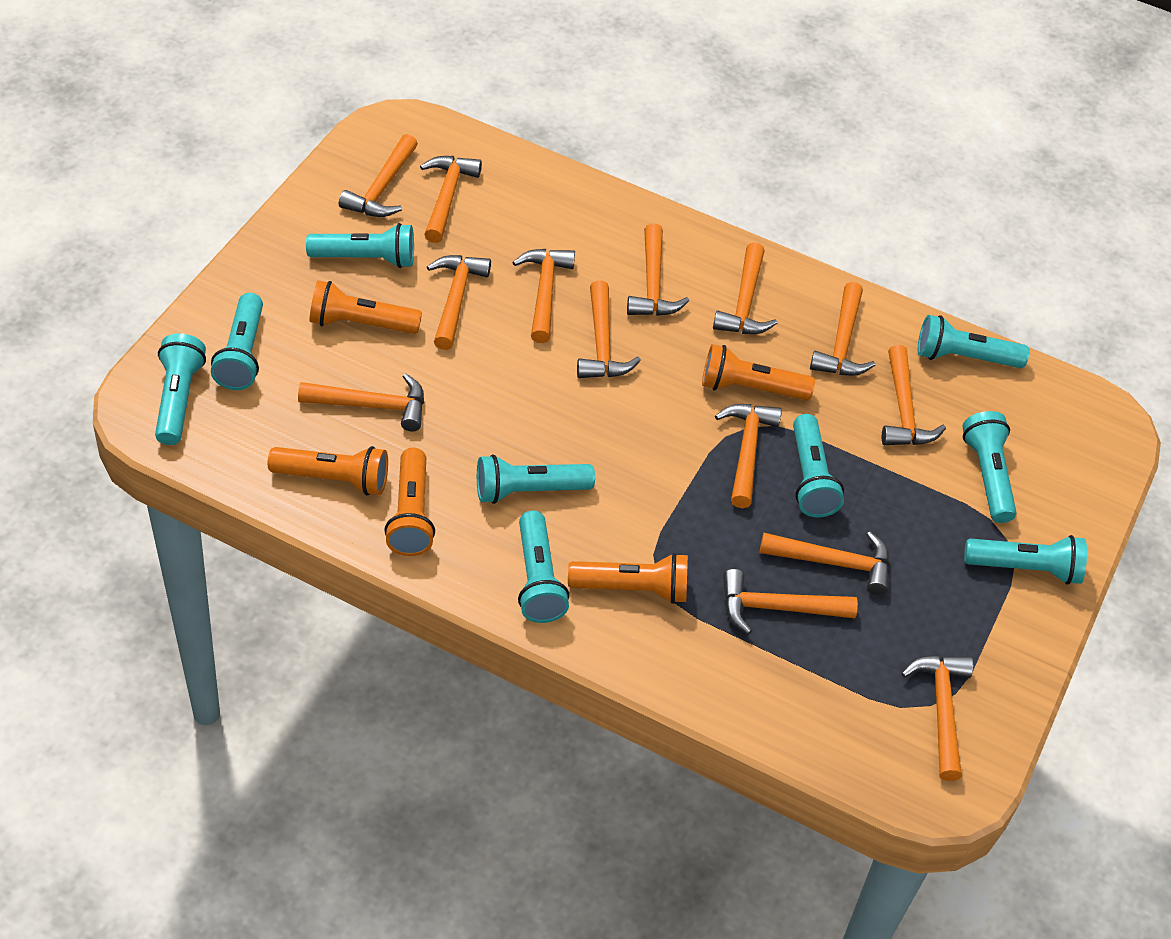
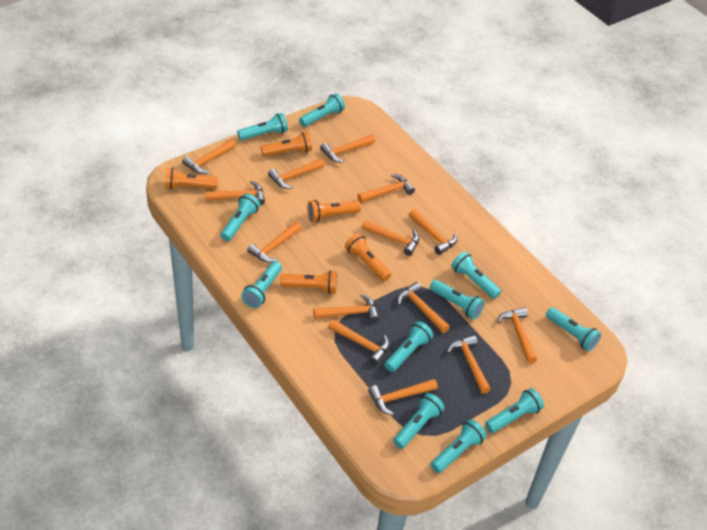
turquoise flashlight: [155,334,206,445] [211,293,263,390] [306,223,414,268] [477,454,595,504] [518,510,569,623] [793,414,844,518] [918,315,1030,368] [962,411,1017,523] [964,535,1087,585] = 9 -> [220,193,260,241] [237,113,288,141] [241,261,282,308] [299,93,345,127] [384,321,433,372] [393,393,445,449] [430,280,485,320] [430,419,486,473] [451,251,501,299] [485,388,544,433] [546,307,601,352] = 11

